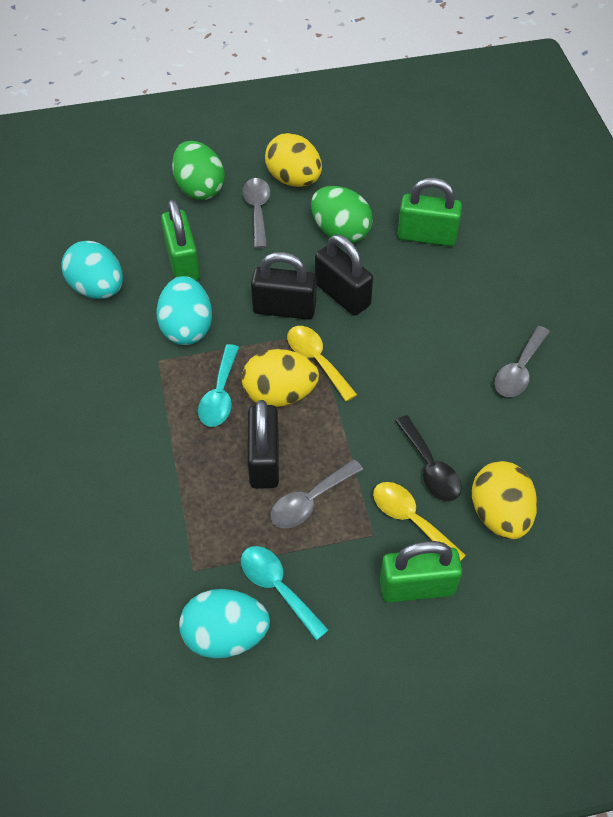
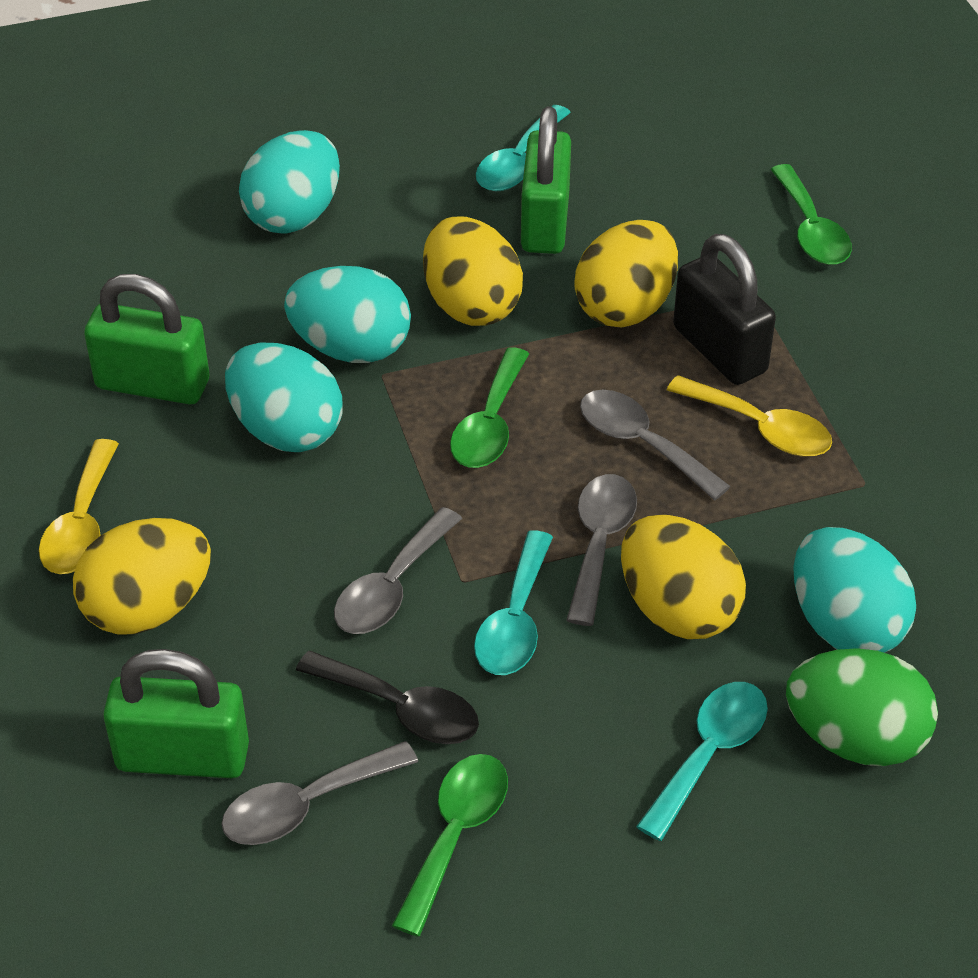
black padlock: [247,400,279,489] [251,252,317,319] [315,235,373,316] = 3 -> [673,234,776,385] = 1
green egg: [172,141,225,200] [311,186,373,243] = 2 -> [786,648,938,766] = 1
green spoon: none = 0 -> [392,754,508,937] [450,347,529,468] [770,164,852,265] = 3
grey spoon: [242,178,271,249] [270,459,363,528] [495,326,550,397] = 3 -> [221,741,418,845] [334,507,462,634] [566,474,637,626] [580,390,730,500] = 4
turquoise egg: [61,241,123,299] [156,276,212,345] [179,589,270,658] = 3 -> [225,342,343,452] [239,130,340,234] [284,266,411,363] [793,527,916,653] = 4
turquoise spoon: [198,344,239,427] [241,546,329,641] = 2 -> [474,530,553,675] [476,105,571,191] [636,682,768,841] = 3
yellow egg: [242,349,319,407] [265,133,322,187] [472,461,537,539] = 3 -> [73,518,211,635] [423,216,523,326] [574,220,678,328] [621,515,746,639] = 4

